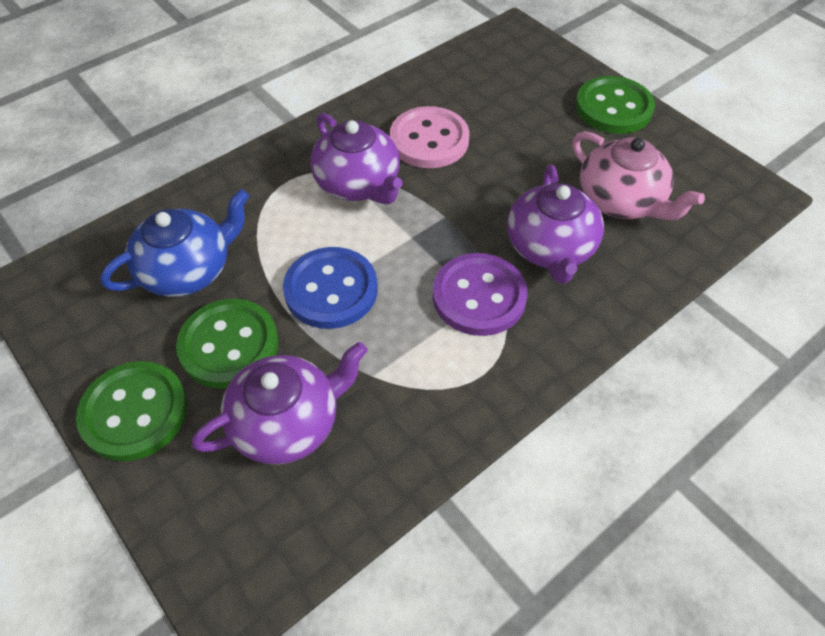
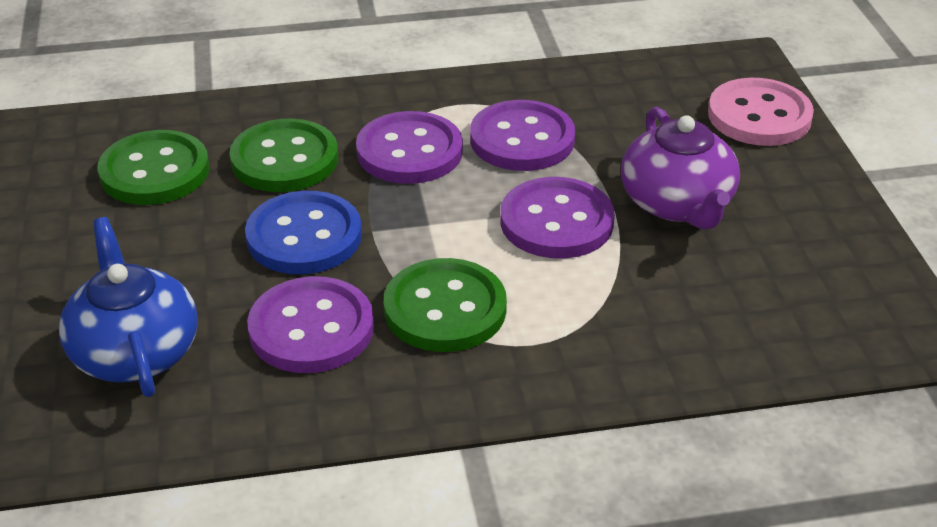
pink teapot: [572,131,705,220] = 1 -> none = 0
purple button: [433,253,528,336] = 1 -> [247,276,374,373] [356,111,463,184] [470,100,575,171] [500,177,615,259] = 4
purple teapot: [192,342,368,465] [310,113,403,204] [507,165,604,284] = 3 -> [621,107,740,230] = 1

